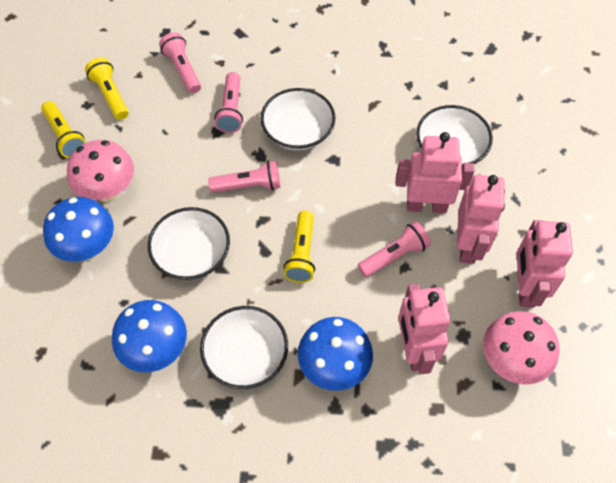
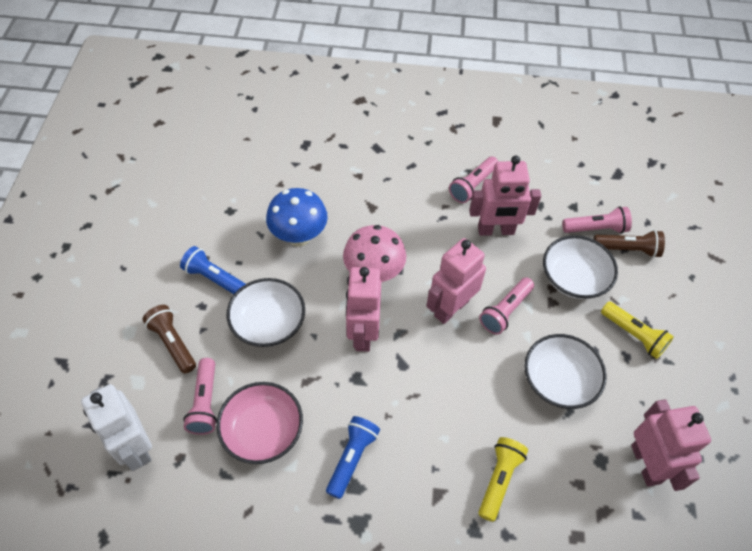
blue flashlight: none = 0 -> [180,246,246,294] [326,416,380,499] = 2
blue mushroom: [43,197,114,262] [112,300,187,372] [298,317,373,391] = 3 -> [266,188,328,247] = 1
brown flashlight: none = 0 -> [143,305,196,374] [594,230,665,258] = 2
pink bowl: none = 0 -> [217,382,303,464] = 1
pink mushroom: [67,140,134,202] [483,311,560,385] = 2 -> [343,225,406,282] = 1
white bowl: [148,207,230,280] [200,306,288,389] [261,88,335,150] [416,105,493,166] = 4 -> [227,278,305,347] [524,334,607,409] [543,235,618,299] = 3
white robot: none = 0 -> [81,384,152,471] = 1
yellow flashlight: [41,101,86,158] [85,58,128,120] [283,211,315,283] = 3 -> [478,437,528,522] [601,301,674,359] = 2

